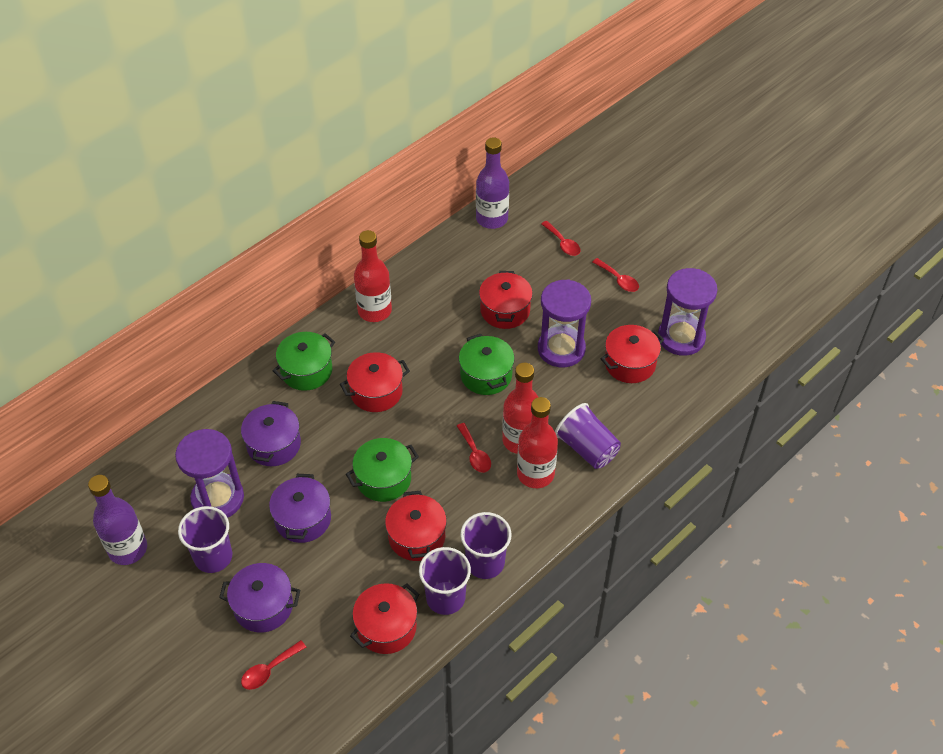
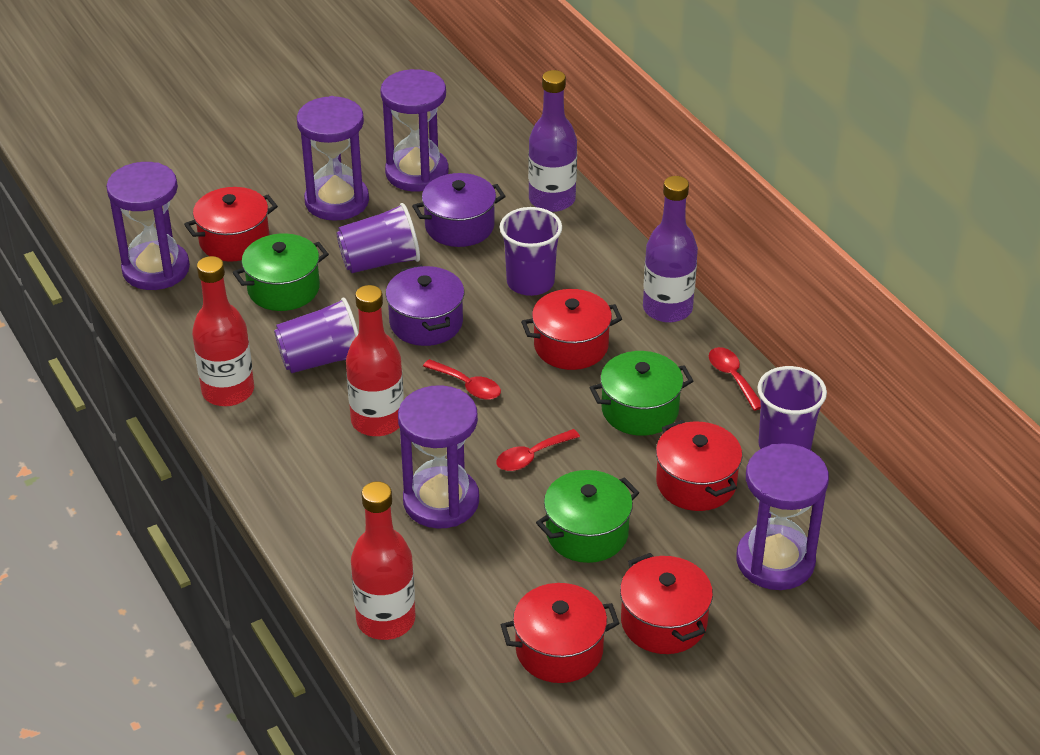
purple hourglass: [175,429,244,518] [538,279,591,367] [658,268,717,356] = 3 -> [106,162,190,290] [297,96,369,221] [381,69,449,192] [398,385,479,529] [736,443,829,590] = 5
purple pot: [219,563,300,633] [241,401,301,466] [269,474,331,543] = 3 -> [386,265,464,346] [412,173,506,247] = 2
red spoon: [241,640,306,690] [457,423,491,473] [541,221,580,256] [592,258,639,292] = 4 -> [423,359,501,400] [496,429,580,471] [709,347,761,411] = 3

